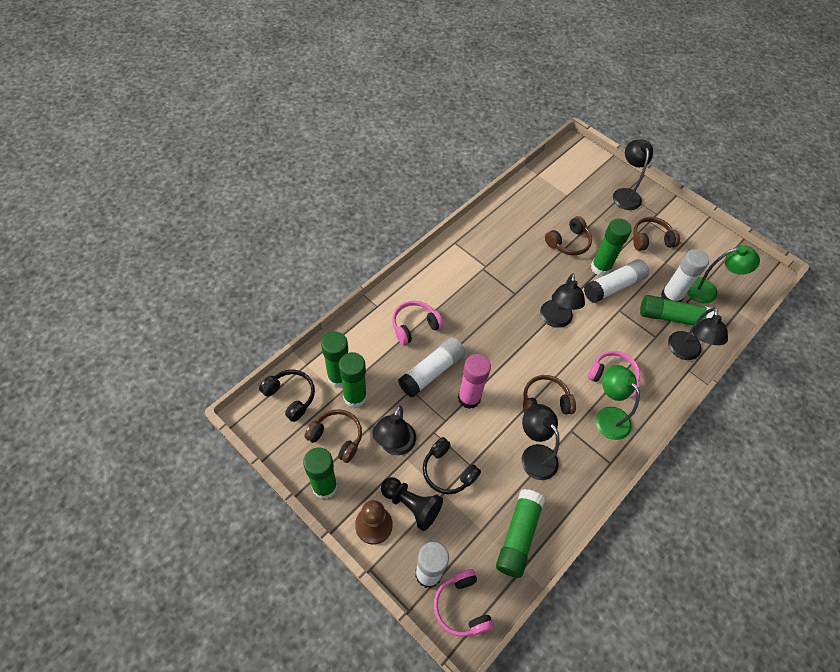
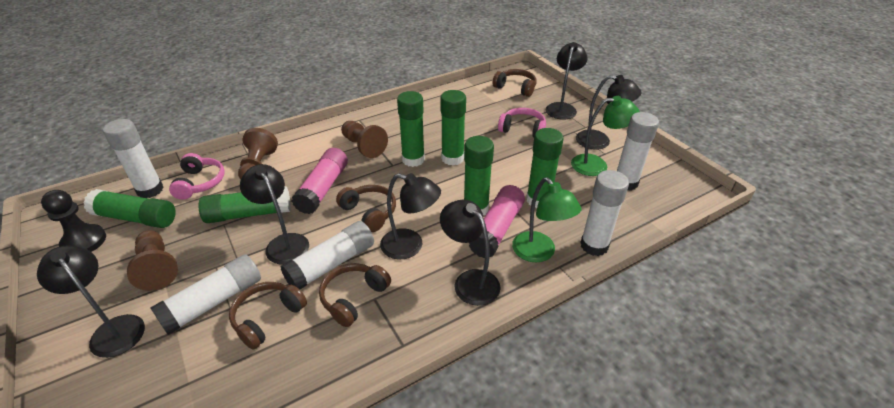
black headphones: [259,369,315,422] [423,437,481,494] = 2 -> none = 0
black lamp: [372,405,416,455] [521,404,559,480] [540,273,585,328] [613,139,653,210] [668,308,728,360] = 5 -> [37,245,145,358] [240,164,309,264] [380,173,441,260] [440,200,500,306] [546,42,588,120] [576,75,641,150] = 6
brown pawn: [355,500,393,545] = 1 -> [127,230,178,291] [238,128,278,179] [341,121,388,158] = 3
pink glue stick: [458,354,491,409] = 1 -> [292,148,348,214] [469,185,525,258] = 2
pink headphones: [392,301,443,345] [434,569,494,637] [588,351,640,398] = 3 -> [169,153,225,200] [498,108,546,138] = 2
white glue stick: [398,337,466,398] [415,542,449,588] [584,259,649,303] [661,249,709,302] = 4 -> [103,119,164,198] [150,254,261,335] [280,221,374,289] [580,170,629,256] [617,112,659,191] = 5

